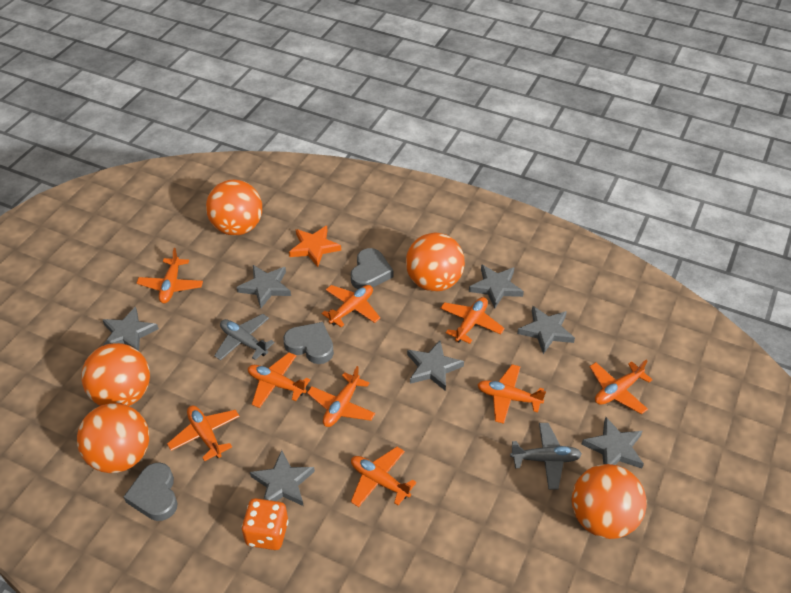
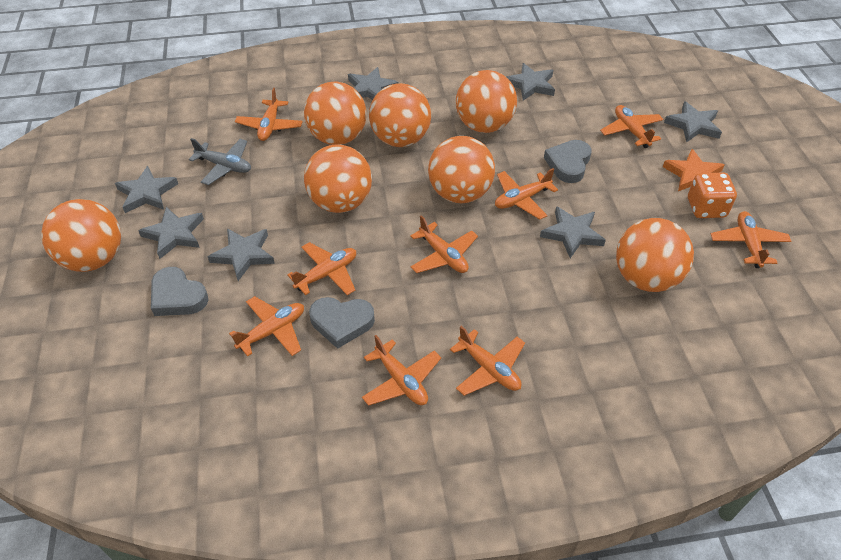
grey plane: [214,314,275,361] [510,423,582,490] = 2 -> [189,138,251,185] = 1
orange ball: [77,403,149,473] [81,343,150,406] [206,180,262,236] [406,233,465,292] [571,464,647,539] = 5 -> [41,199,121,272] [304,81,367,145] [304,144,372,213] [369,83,431,147] [428,136,495,203] [456,70,517,133] [616,218,694,292] = 7

